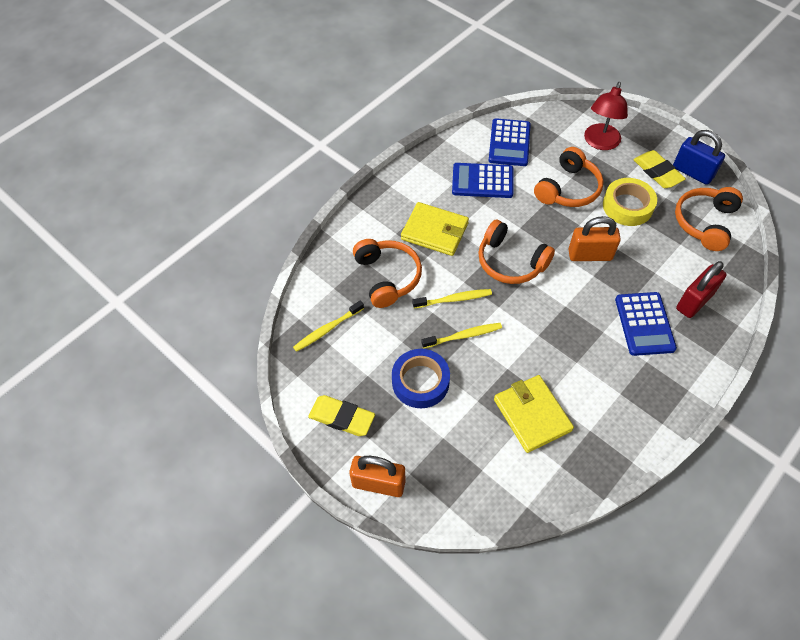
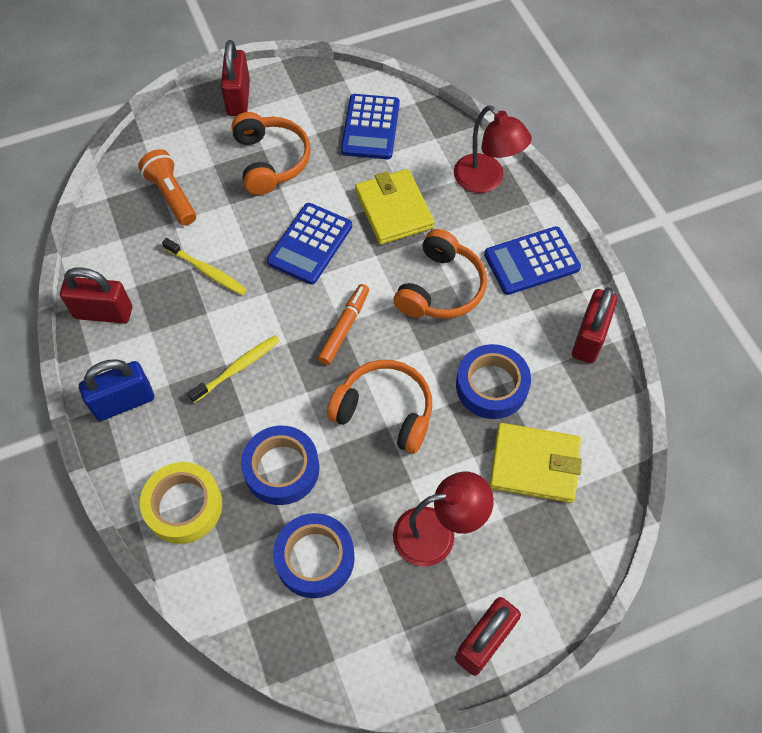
blue tape: [392,349,450,408] = 1 -> [241,426,319,505] [273,513,355,598] [456,344,531,419] = 3
orange flashlight: none = 0 -> [138,149,196,226] = 1
orange headphones: [353,239,422,308] [478,220,555,284] [534,147,604,207] [675,187,743,251] = 4 -> [231,112,311,195] [327,360,432,454] [393,229,487,319] = 3
orange marker: none = 0 -> [318,284,369,365] = 1
orange padlock: [349,456,406,497] [568,216,621,261] = 2 -> none = 0
red lamp: [584,82,628,150] = 1 -> [393,472,494,567] [454,105,532,193] = 2
red padlock: [676,261,727,318] = 1 -> [60,267,132,324] [221,40,250,116] [455,597,521,676] [572,287,618,363] = 4
yellow eraser: [308,395,375,436] [633,150,686,188] = 2 -> none = 0
yellow toothbrush: [293,301,364,352] [412,289,492,308] [421,323,502,348] = 3 -> [162,238,247,295] [187,335,280,403] = 2

